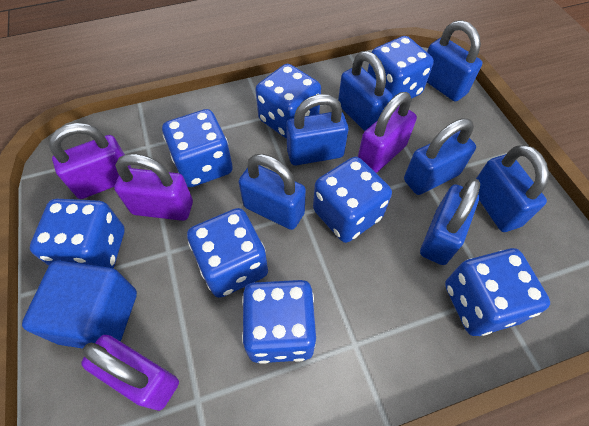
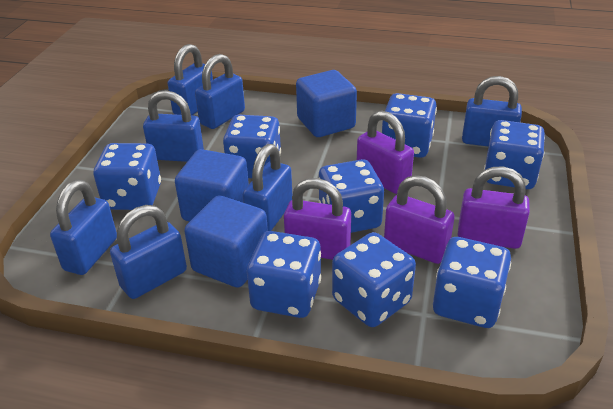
blue cube: [22,261,137,348] = 1 -> [175,149,249,222] [184,195,268,288] [296,70,357,137] = 3

